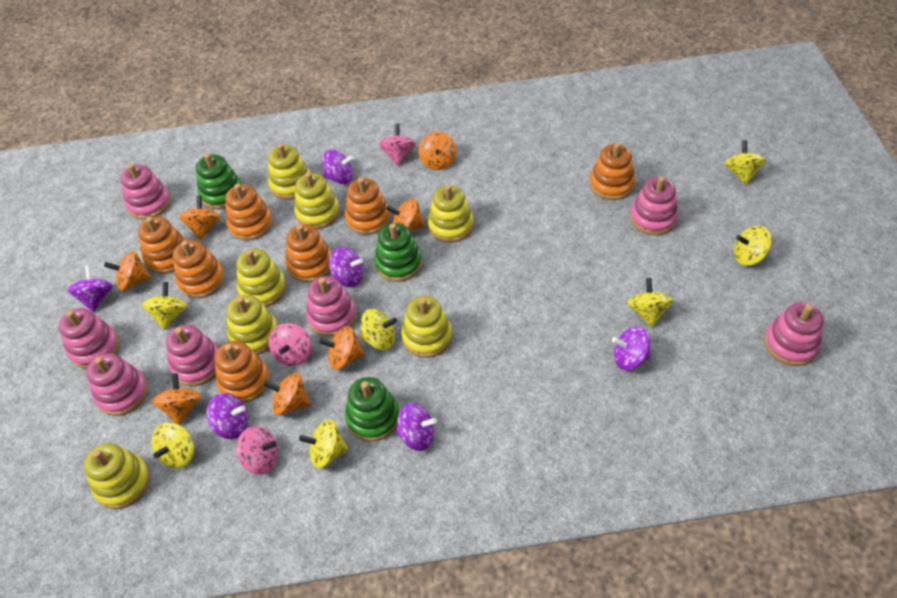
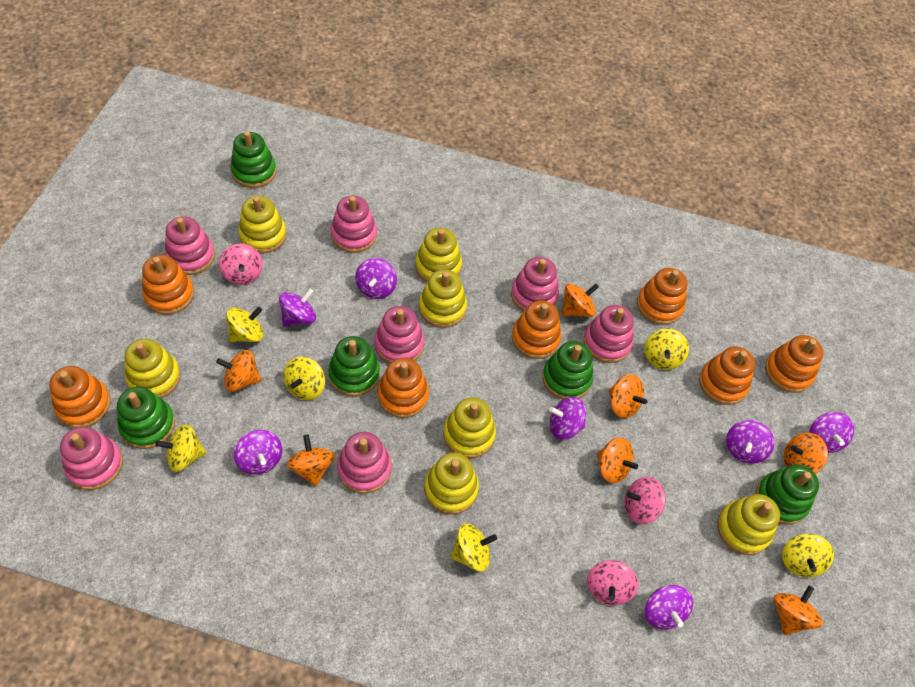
green stacking toy: [196,153,241,209] [345,377,400,442] [374,223,422,282] = 3 -> [117,387,175,449] [230,131,277,188] [328,336,380,396] [542,341,593,399] [756,464,819,525] = 5
purple spinning top: [67,265,113,312] [206,393,248,439] [323,150,354,184] [329,247,363,287] [396,403,437,451] [612,327,651,370] = 6 -> [234,430,282,475] [279,289,316,327] [355,258,397,299] [549,397,586,440] [645,585,693,630] [726,420,774,464] [809,412,854,453] = 7
yellow spinning top: [142,282,187,330] [152,423,194,468] [299,420,349,468] [360,309,397,350] [628,278,673,327] [724,140,766,185] [734,226,772,266] = 7 -> [155,424,207,472] [226,307,264,342] [283,356,325,400] [451,523,497,571] [645,329,689,370] [782,533,834,577] = 6

